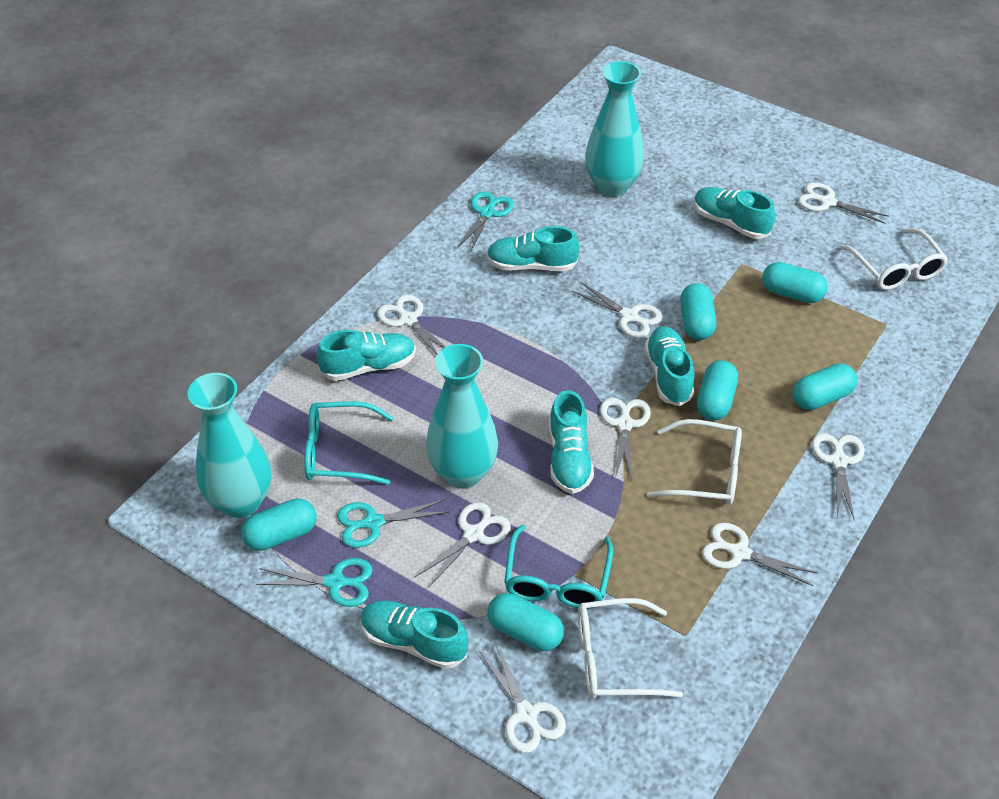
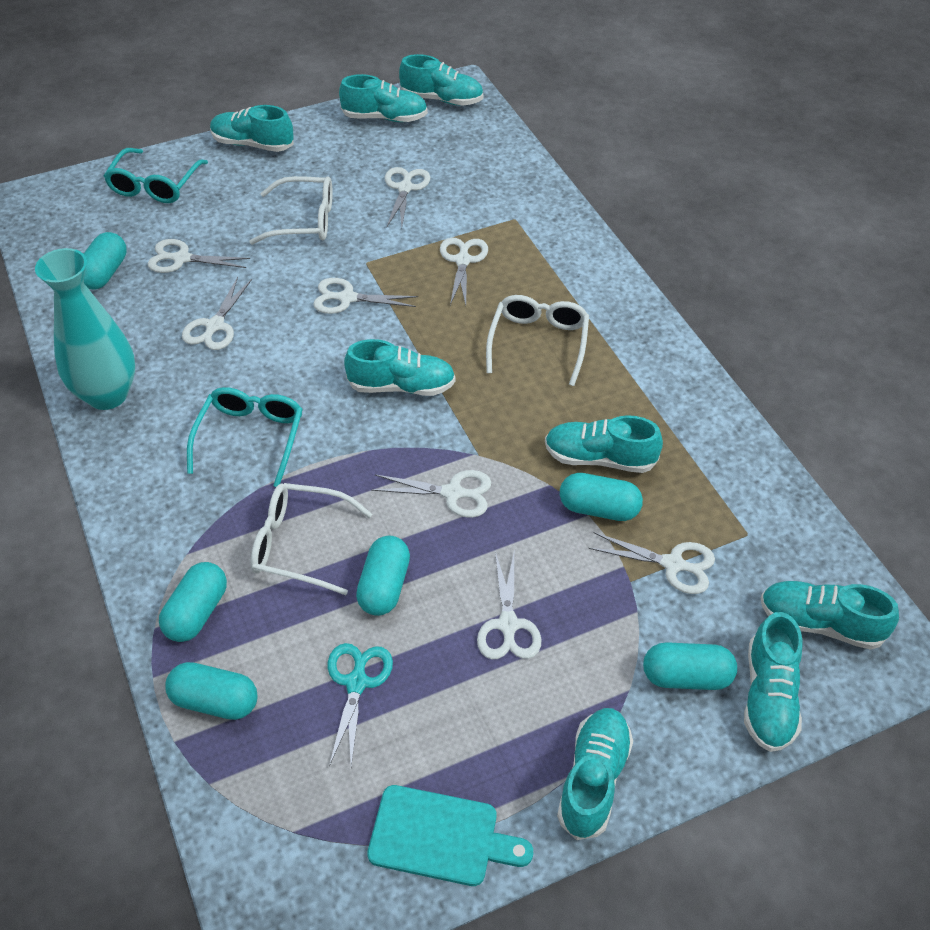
turquoise cutting board: none = 0 -> [367,785,533,886] = 1
turquoise scissors: [256,558,373,607] [337,499,449,548] [457,191,514,253] = 3 -> [328,643,393,766] = 1
turquoise shoe: [317,330,416,381] [360,600,469,669] [486,226,579,271] [549,390,594,494] [645,326,695,406] [694,187,775,239] = 6 -> [210,105,294,152] [339,74,428,122] [344,339,456,396] [399,54,483,105] [545,415,663,473] [557,708,633,840] [744,612,802,752] [760,581,899,650] = 8
turquoise vase: [188,373,271,518] [426,344,498,489] [585,61,644,197] = 3 -> [35,248,135,410] = 1

